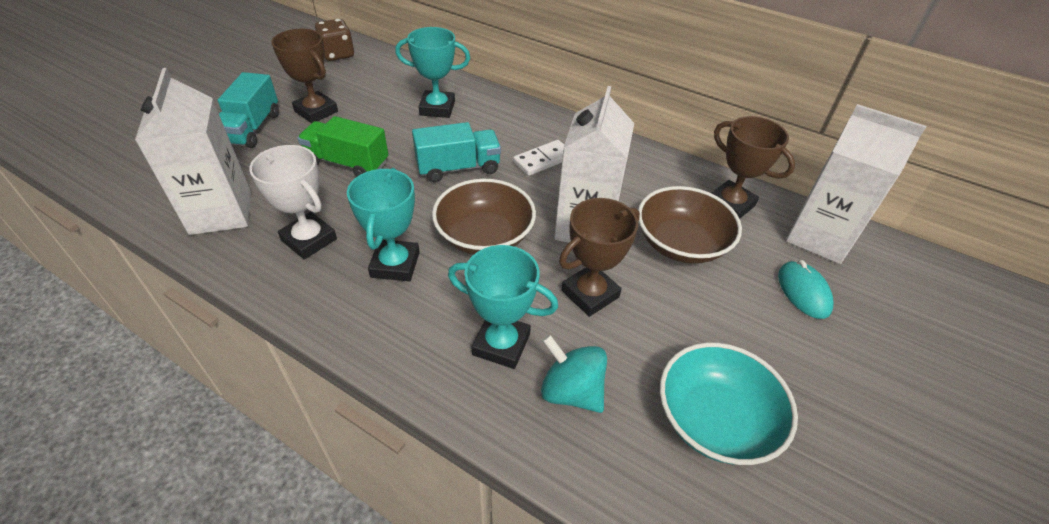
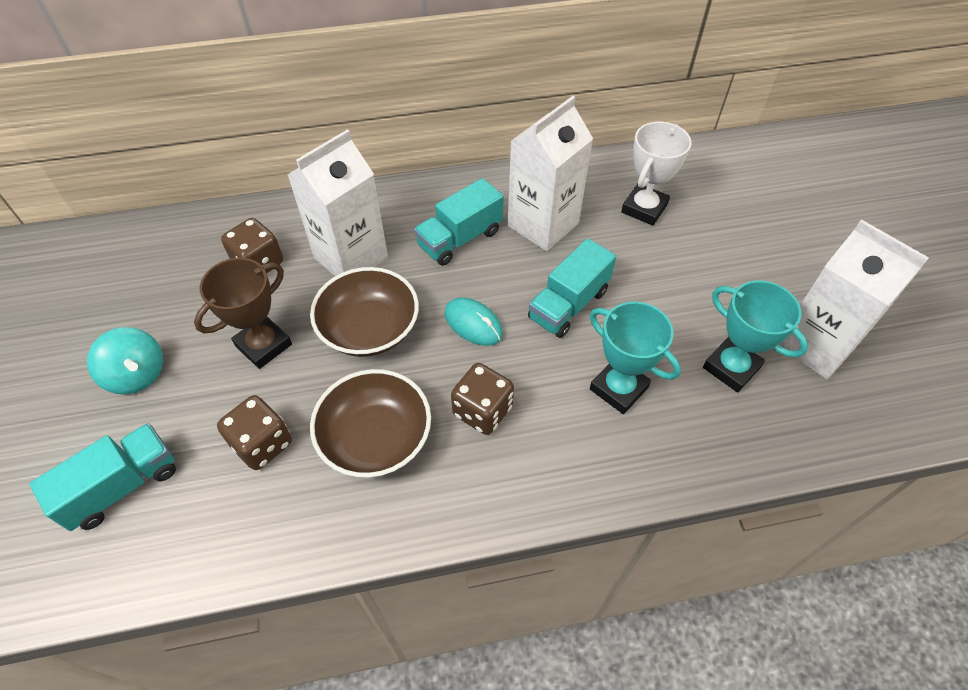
brown dice: [315,19,354,61] = 1 -> [217,395,292,470] [221,218,283,273] [451,363,514,435] = 3
brown trophy: [271,29,338,123] [559,198,640,317] [711,116,795,219] = 3 -> [194,258,292,369] = 1
green truck: [297,116,388,177] = 1 -> none = 0
turquoise bowl: [660,342,798,465] = 1 -> none = 0
turquoise trophy: [347,168,420,281] [395,27,470,118] [448,245,558,369] = 3 -> [590,302,681,414] [703,280,808,392] = 2
turquoise truck: [218,72,279,148] [412,122,501,182] = 2 -> [29,423,176,531] [414,178,504,266] [528,238,616,338] = 3
white domino: [513,140,564,176] = 1 -> none = 0

